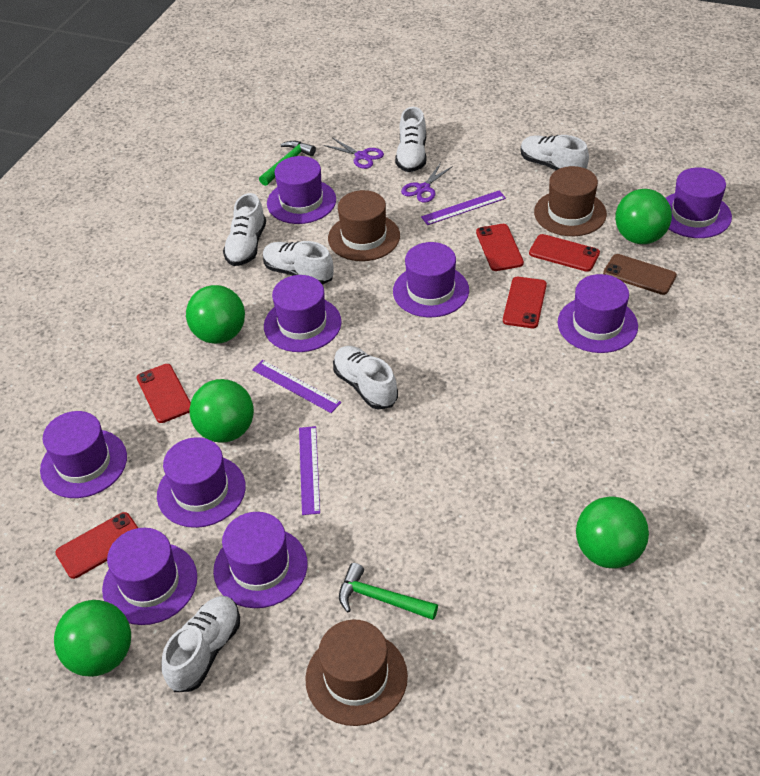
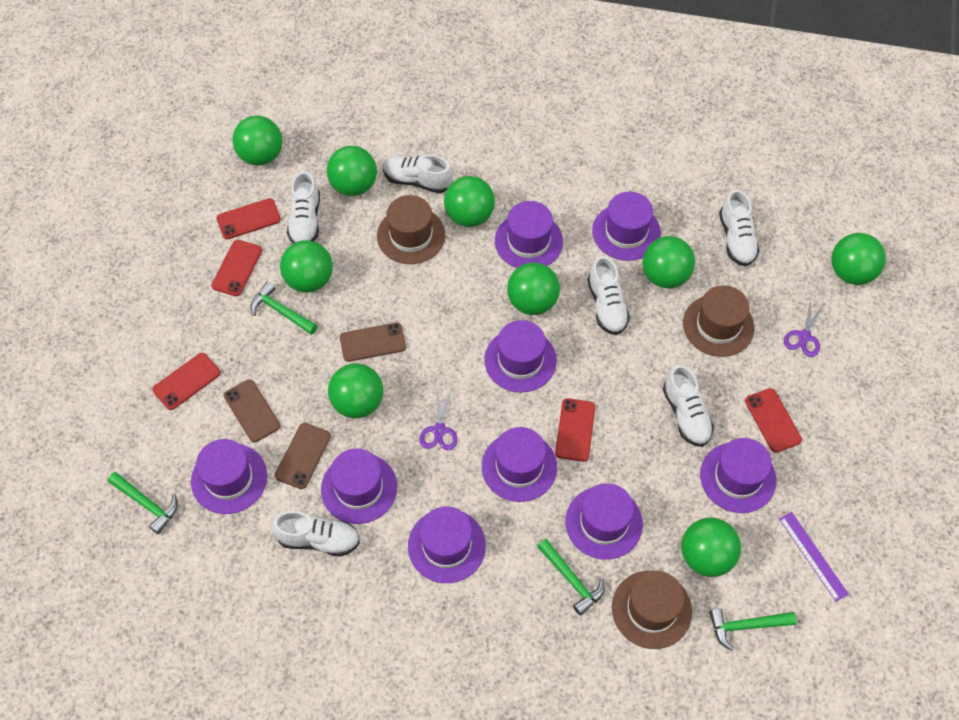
brown phone: [603,254,677,295] = 1 -> [224,379,281,442] [275,423,331,489] [340,323,406,362] = 3
green ball: [54,600,131,677] [186,285,245,344] [189,379,254,443] [576,496,649,569] [615,189,672,244] = 5 -> [232,116,282,166] [280,240,333,293] [327,146,377,196] [328,363,383,418] [444,176,495,227] [507,262,560,315] [643,236,695,288] [681,518,741,577] [832,233,886,285] = 9
green hammer: [259,141,316,186] [339,563,438,620] = 2 -> [108,472,178,534] [251,282,317,335] [537,539,605,616] [709,608,797,651] = 4
purple ruler: [252,360,341,413] [299,426,320,515] [421,190,506,225] = 3 -> [779,512,849,602] = 1

